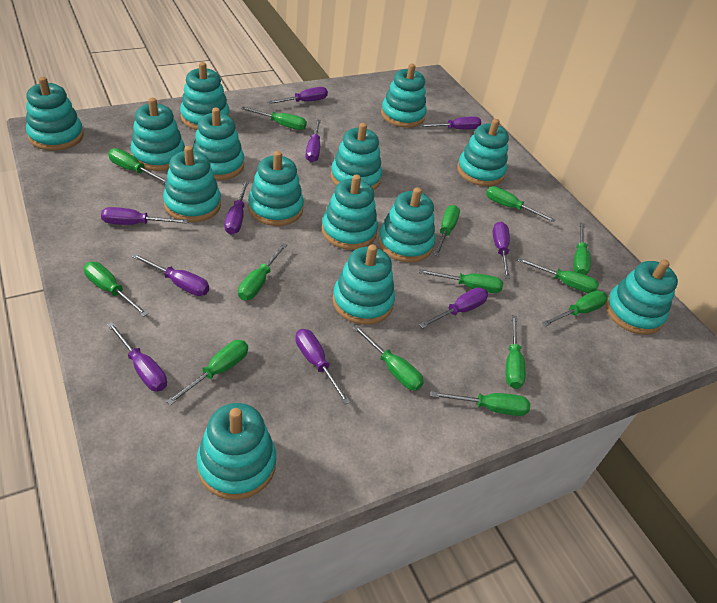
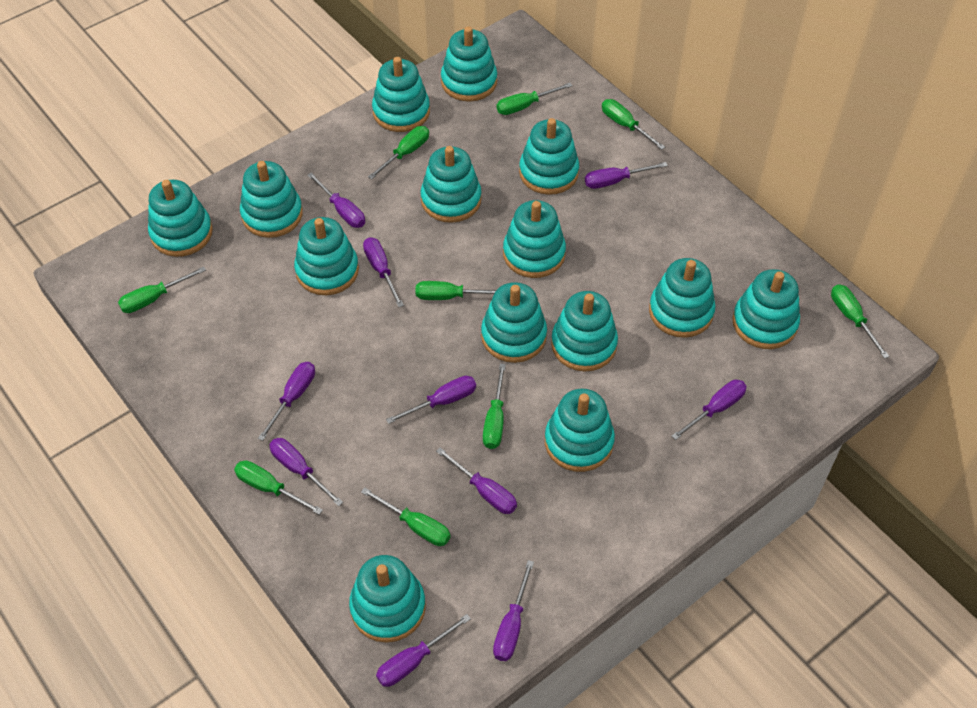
green screwdriver: [84,262,149,317] [108,148,166,183] [166,340,248,406] [238,243,288,300] [241,107,307,130] [352,325,424,391] [419,269,503,293] [431,391,530,416] [434,205,460,256] [486,186,556,222] [506,315,526,389] [518,258,599,293] [542,290,608,326] [573,223,591,275] = 14 -> [118,267,206,313] [234,460,323,515] [361,487,451,546] [368,126,429,180] [415,281,496,300] [483,363,506,449] [497,83,572,115] [602,99,665,150] [831,284,889,359] = 9

